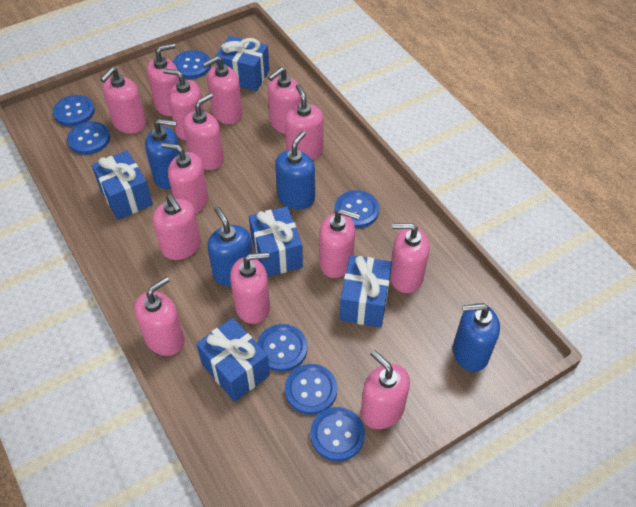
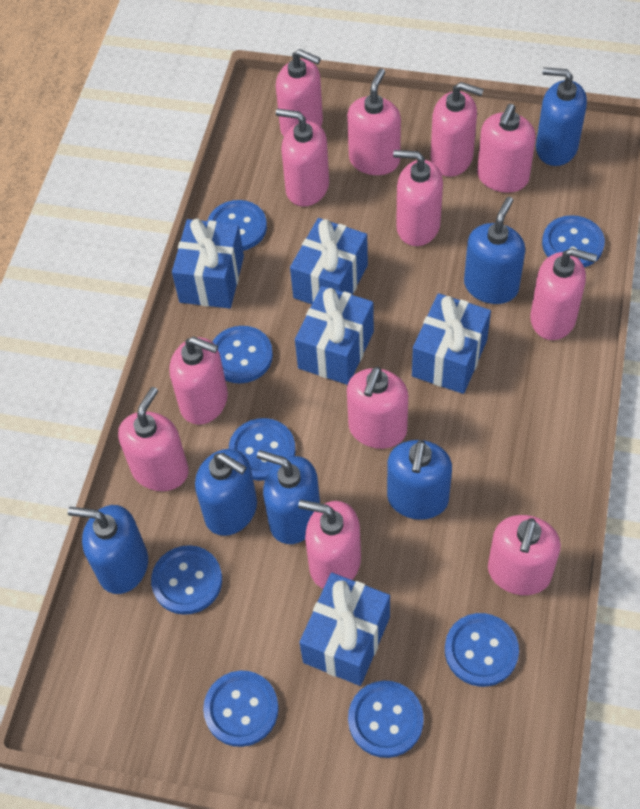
blue button: [53,95,95,126] [67,121,110,155] [173,50,211,79] [257,324,308,372] [285,364,337,415] [310,407,365,462] [335,190,379,228] = 7 -> [151,545,222,615] [203,671,279,747] [208,200,267,251] [212,326,273,384] [229,418,295,481] [348,680,424,758] [445,613,519,687] [542,215,605,267] = 8
blue soap dispenser: [145,119,179,189] [207,206,253,286] [275,131,315,209] [453,303,500,372] = 4 -> [68,505,148,594] [195,449,257,536] [257,450,320,544] [387,440,452,520] [464,197,525,304] [536,67,587,166] = 6
pink soap dispenser: [100,67,146,134] [134,277,185,356] [147,43,179,116] [153,194,201,260] [161,142,208,213] [163,68,204,140] [183,93,224,170] [203,56,243,124] [230,252,270,324] [267,67,301,134] [285,84,324,160] [319,209,360,278] [361,350,410,429] [390,223,430,293] = 14 -> [118,387,189,491] [169,337,228,425] [276,49,323,136] [276,109,329,206] [298,500,361,589] [347,68,401,175] [347,367,408,449] [393,150,443,246] [431,82,484,177] [477,104,536,193] [488,515,561,595] [530,248,597,340] = 12

